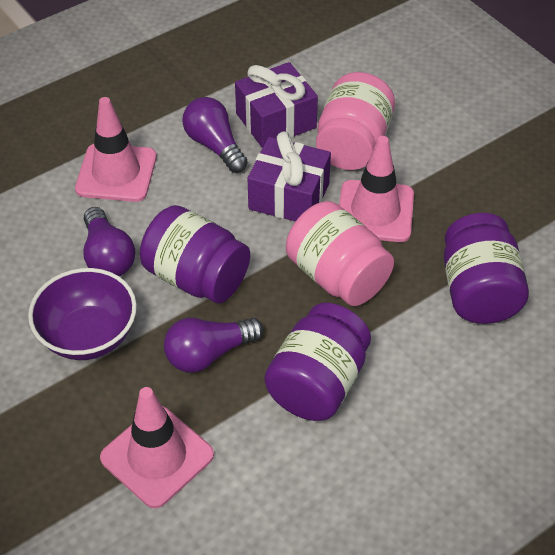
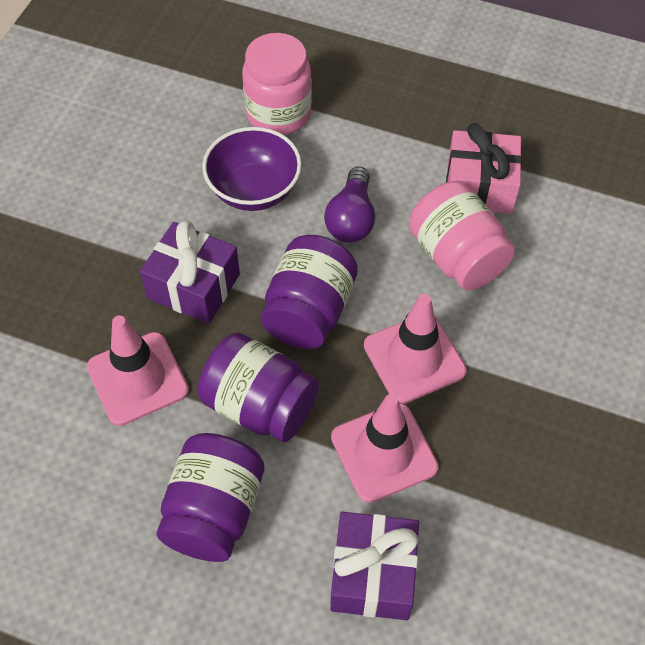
pink gift: none = 0 -> [446,123,522,214] = 1
purple light bulb: [84,207,135,276] [164,318,264,373] [182,97,248,173] = 3 -> [324,166,375,243] = 1

